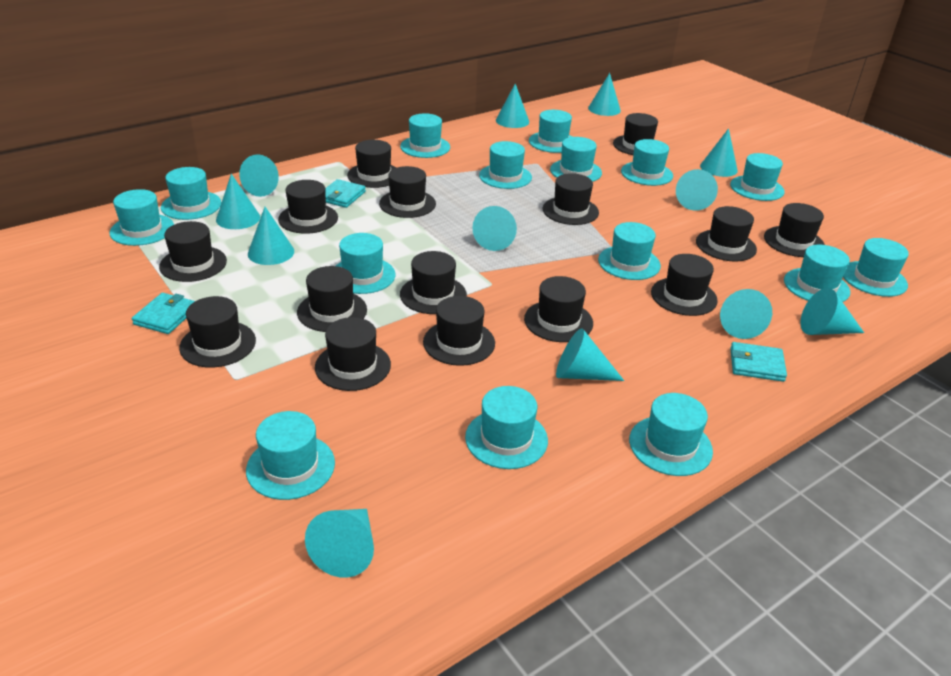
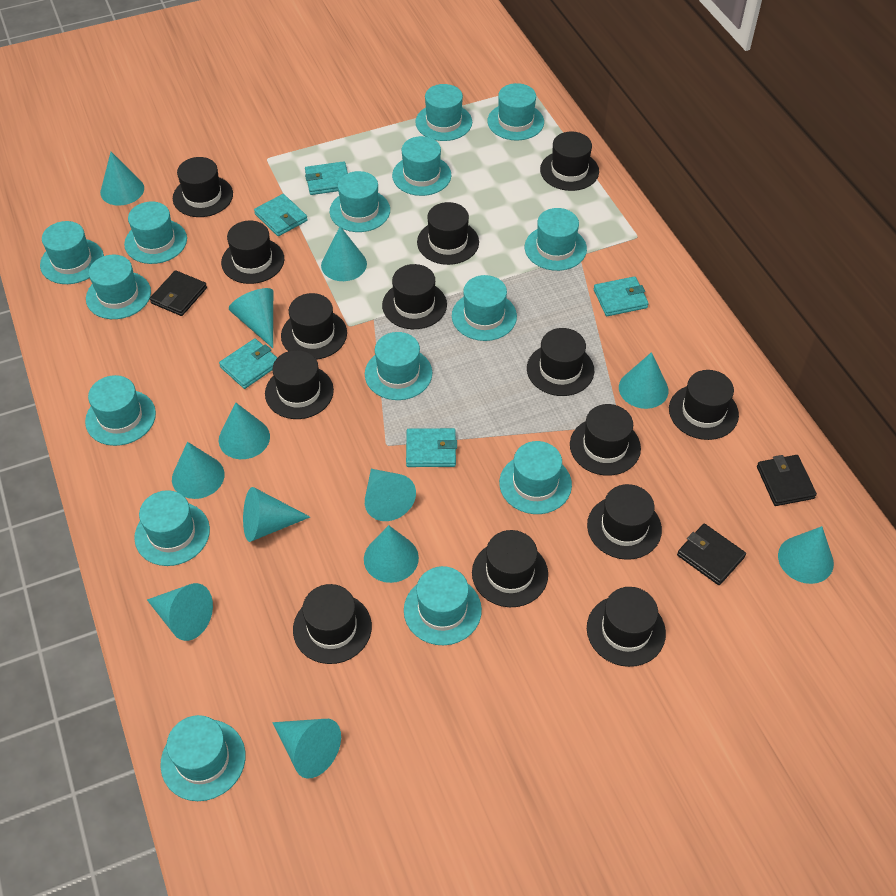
black hat: [159,221,227,282] [179,296,256,368] [278,180,338,234] [297,266,367,332] [315,317,391,391] [347,140,396,188] [379,166,436,218] [400,251,467,314] [423,296,495,366] [524,276,593,342] [543,173,599,225] [613,113,658,155] [651,254,718,316] [696,206,757,262] [764,203,825,257] = 15 -> [173,157,233,217] [221,221,284,284] [265,350,334,419] [281,293,347,360] [293,584,372,664] [382,264,447,329] [417,202,479,265] [472,530,548,607] [527,328,594,396] [540,132,599,191] [570,404,641,476] [587,484,662,560] [587,587,666,667] [669,370,739,440] = 14
black wallet: none = 0 -> [150,270,207,316] [677,524,746,585] [757,455,817,506] = 3
turquoise wallet: [132,293,195,334] [325,179,366,208] [730,342,787,382] = 3 -> [219,338,277,389] [254,194,308,236] [305,161,348,195] [406,428,457,467] [594,276,649,316] = 5

